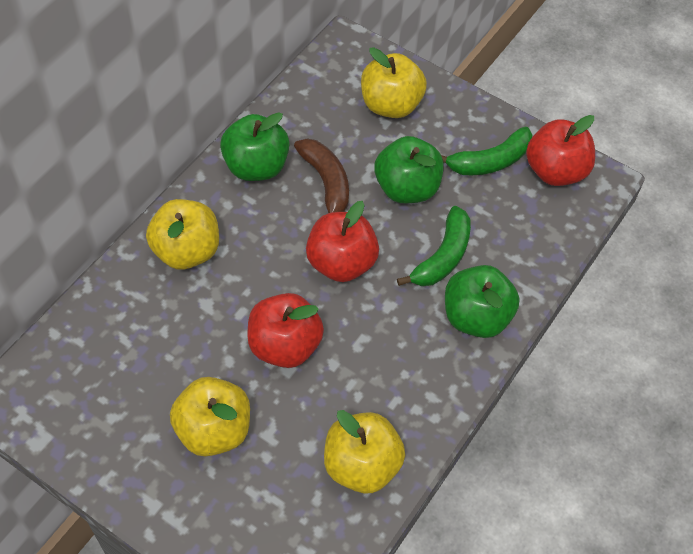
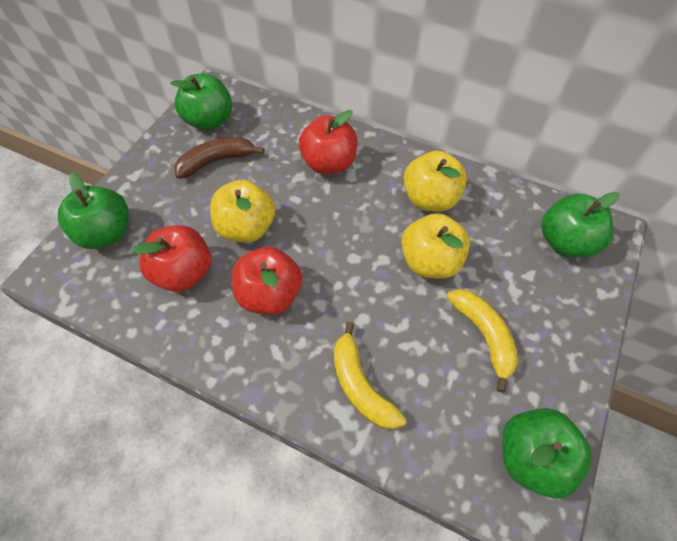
green apple: [220,112,290,181] [375,136,444,203] [445,265,519,338] = 3 -> [58,172,129,249] [170,74,232,131] [502,408,592,498] [541,192,619,258] = 4
green banana: [397,206,471,286] [441,127,532,175] = 2 -> none = 0
yellow apple: [146,199,219,270] [170,377,250,456] [324,410,405,493] [361,47,427,118] = 4 -> [210,179,275,242] [401,213,470,279] [403,151,467,212] = 3
yellow banana: none = 0 -> [334,322,406,429] [447,289,518,393] = 2

